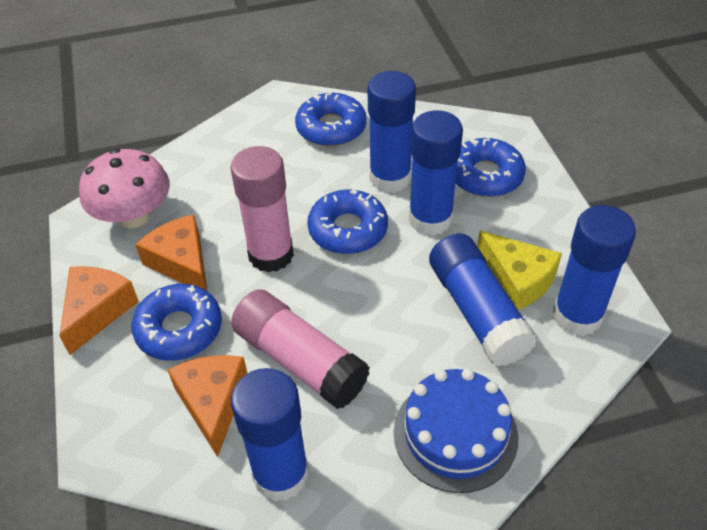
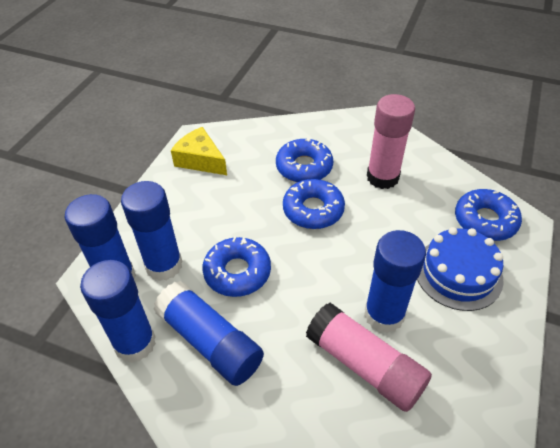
orange cheese: [59,266,139,355] [135,215,207,291] [168,355,248,457] = 3 -> none = 0
pink mushroom: [79,149,170,228] = 1 -> none = 0

